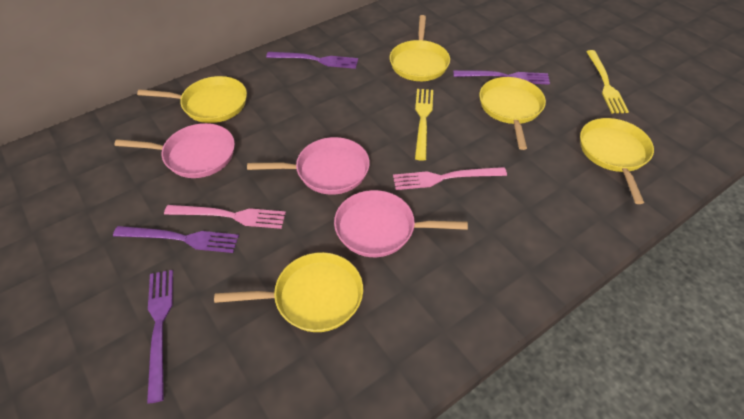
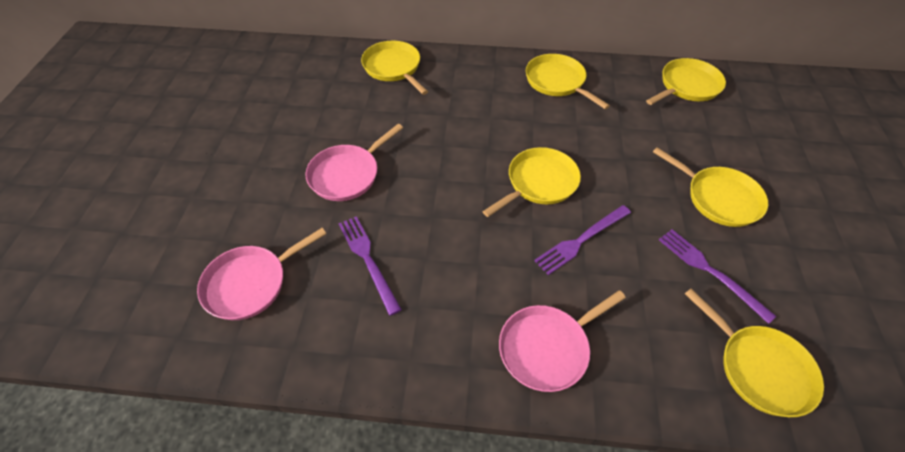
pink fork: [164,205,286,229] [393,167,507,190] = 2 -> none = 0
purple fork: [113,226,239,253] [147,270,173,404] [266,52,358,69] [453,70,550,85] = 4 -> [338,216,402,316] [534,205,631,275] [659,229,776,324] = 3
yellow fork: [415,89,433,161] [586,50,629,113] = 2 -> none = 0
yellow pan: [137,76,247,123] [214,252,363,332] [390,15,450,81] [479,77,546,150] [580,118,654,204] = 5 -> [361,41,428,95] [482,147,581,217] [526,54,610,109] [646,58,726,105] [653,147,768,227] [685,289,824,417] = 6

